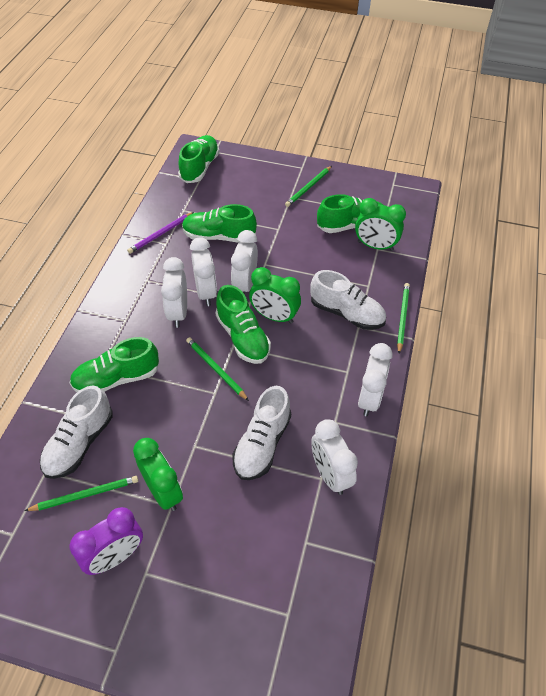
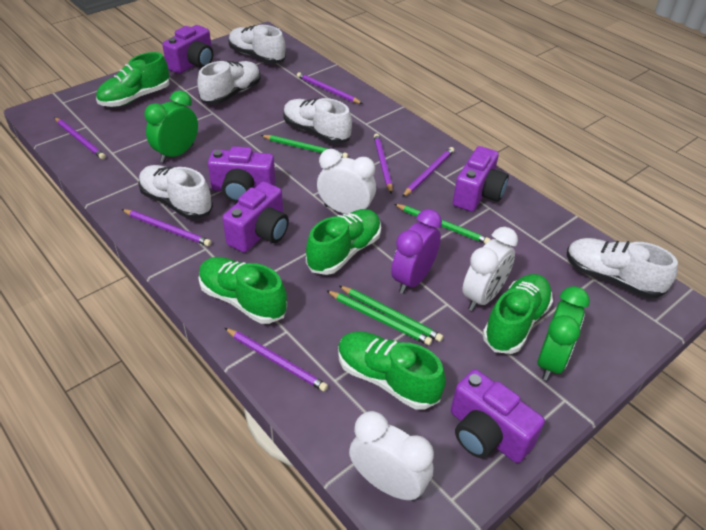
green clock: [133,438,183,511] [249,267,301,324] [355,198,406,251] = 3 -> [145,90,198,163] [537,286,590,381] = 2
purple camera: none = 0 -> [162,25,213,74] [208,146,276,203] [223,182,289,253] [451,369,545,463] [453,146,509,212] = 5
purple pencil: [127,212,194,254] = 1 -> [54,117,106,159] [121,209,211,246] [225,328,328,391] [297,72,363,104] [374,134,393,194] [402,147,454,197] = 6
white clock: [161,257,187,328] [190,237,217,306] [231,230,258,293] [311,419,358,495] [358,343,393,416] = 5 -> [317,149,376,214] [349,411,434,501] [462,227,518,311] = 3
white shoe: [40,385,113,479] [232,386,291,480] [310,270,386,330] = 3 -> [138,165,213,219] [197,61,260,105] [228,25,286,64] [283,98,352,144] [567,238,678,298] = 5

